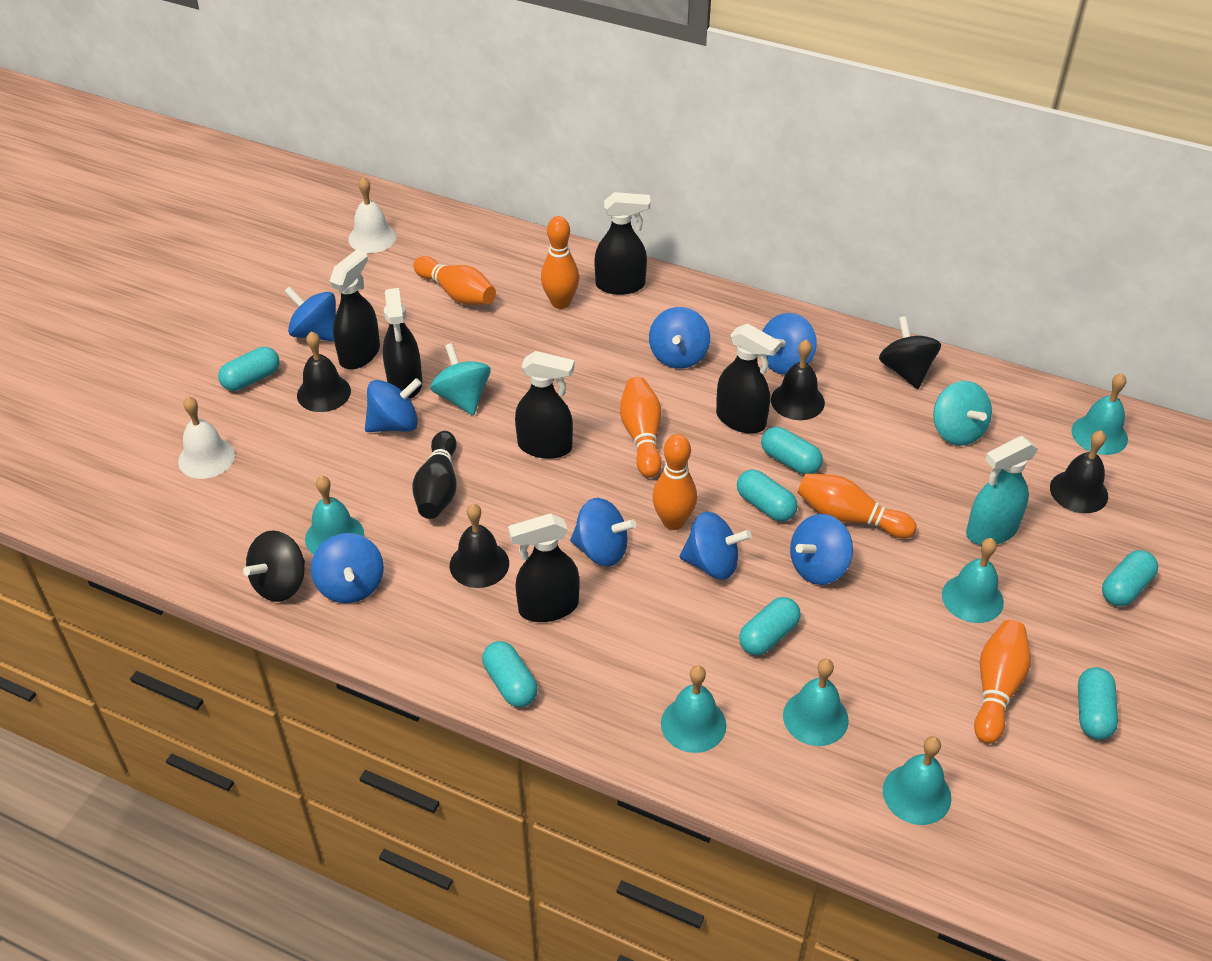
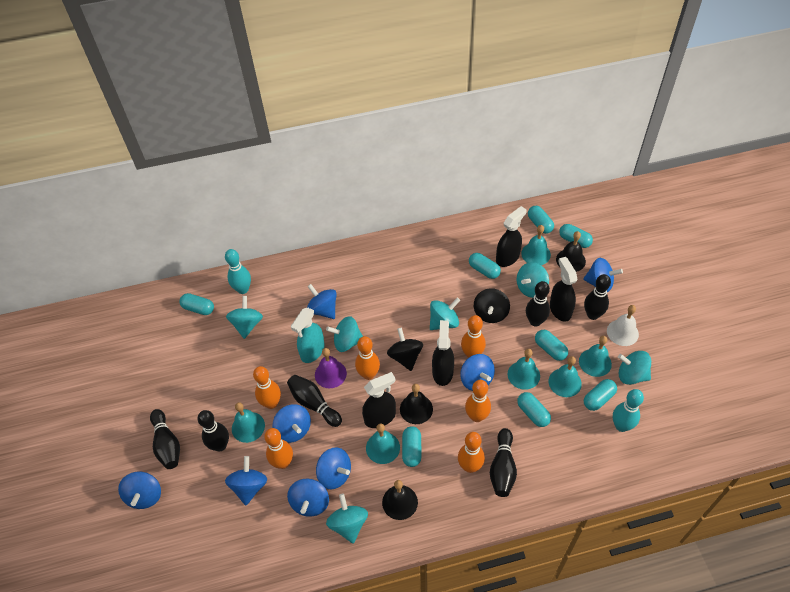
black bell: [297,331,351,412] [450,504,509,588] [771,339,825,420] [1050,430,1108,513] = 4 -> [382,480,418,520] [400,384,433,424] [556,231,586,272] = 3
black bowling pin: [412,431,457,519] = 1 -> [150,409,180,469] [197,410,229,451] [287,375,342,427] [490,428,517,497] [526,281,550,327] [584,274,611,320] = 6
black spray bottle: [329,250,380,369] [383,288,422,399] [508,513,579,622] [515,351,575,459] [594,192,650,295] [716,323,781,434] = 6 -> [362,372,396,428] [432,320,454,386] [496,206,527,267] [550,257,578,322] = 4
purple bell: none = 0 -> [315,348,347,388] = 1
turquoise bowling pin: none = 0 -> [225,249,251,294] [613,389,644,432] = 2
turquoise capsule: [218,347,280,391] [482,641,538,707] [737,469,798,522] [739,597,801,655] [761,427,823,475] [1078,667,1118,740] [1102,550,1158,606] = 7 -> [179,293,214,315] [402,426,422,467] [469,253,501,279] [517,392,551,427] [528,206,554,234] [535,330,568,361] [559,224,593,248] [584,379,617,411] = 8
turquoise spinning top: [430,343,491,415] [933,381,992,446] = 2 -> [226,296,263,339] [326,316,363,352] [326,494,368,544] [430,298,460,330] [517,262,549,298] [618,351,651,385] = 6
white bell: [178,397,235,479] [348,177,396,253] = 2 -> [607,305,639,346] = 1

